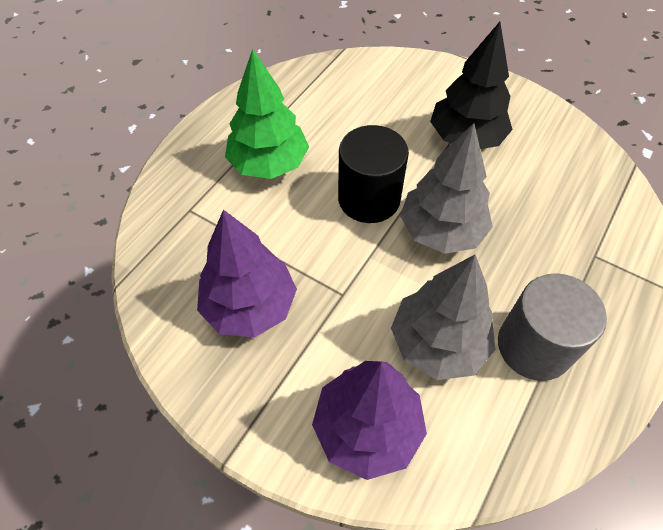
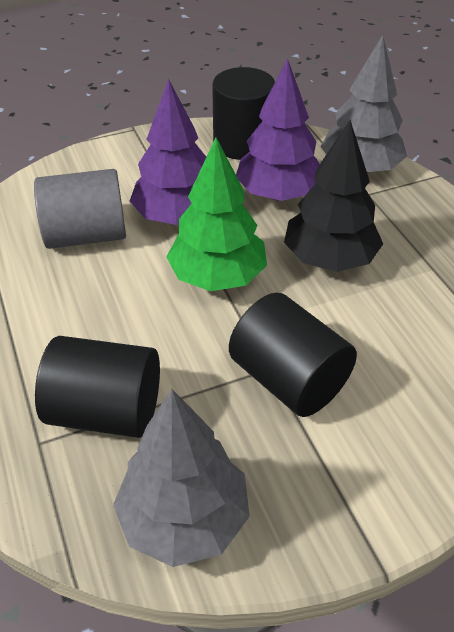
black cylinder: [338,125,409,223] = 1 -> [35,336,160,438] [212,67,275,160] [229,293,357,417] = 3

